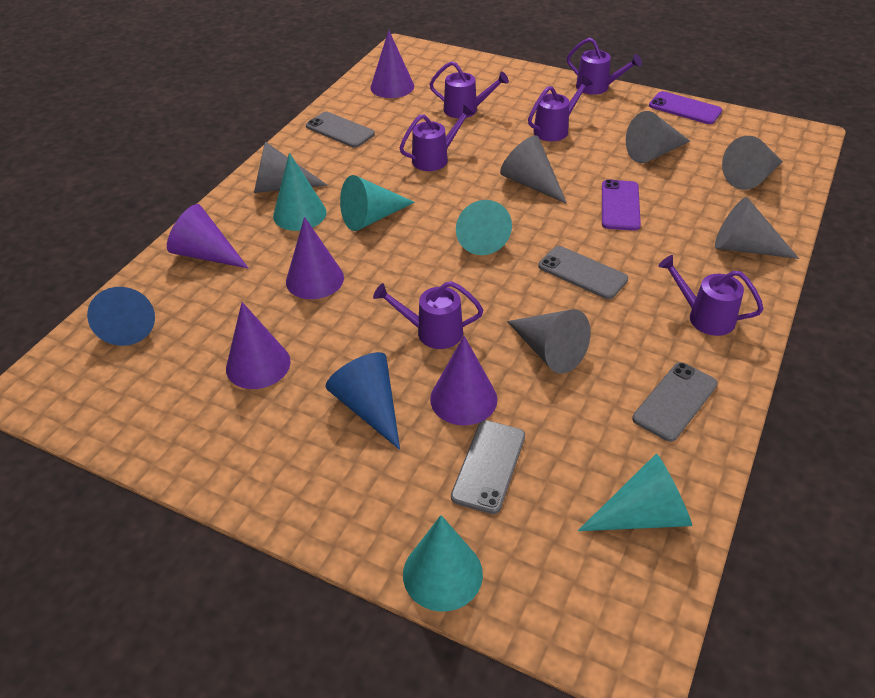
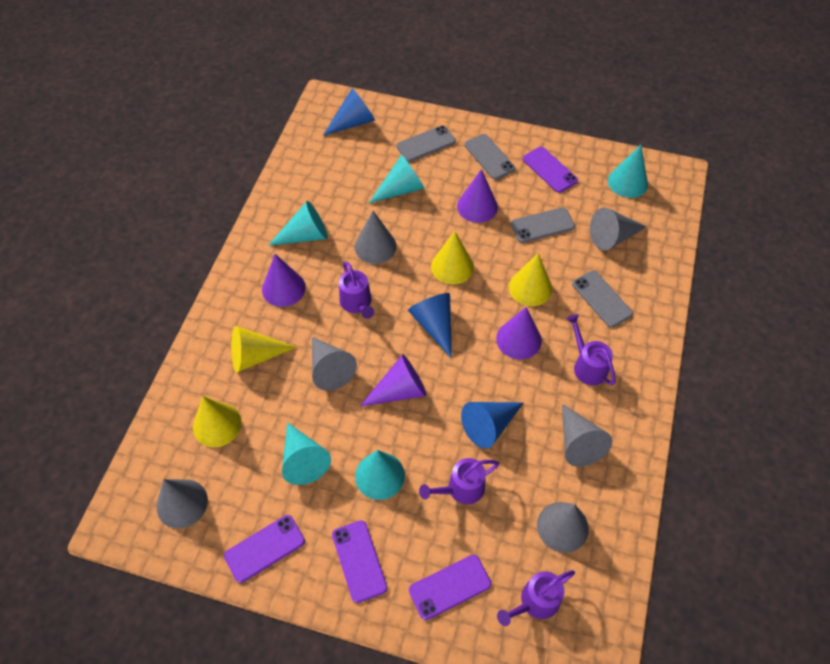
blue cone: [87,287,155,346] [325,352,400,450] = 2 -> [323,88,375,136] [408,293,452,358] [461,402,524,449] = 3
purple cone: [167,204,249,269] [226,302,291,389] [286,217,344,299] [370,30,414,98] [430,336,497,425] = 5 -> [262,254,306,307] [360,354,426,406] [457,169,498,223] [496,307,542,360] = 4
purple phone: [602,179,641,231] [649,91,722,124] = 2 -> [224,515,305,583] [332,520,388,603] [409,555,491,620] [523,147,578,193] = 4
purple watering can: [373,281,483,349] [400,104,474,171] [429,61,509,118] [528,76,593,141] [567,38,642,95] [658,255,764,336] = 6 -> [339,261,374,319] [419,458,499,504] [497,570,575,626] [566,314,616,385] = 4
yellow cone: none = 0 -> [193,396,242,447] [231,326,297,372] [431,231,474,285] [509,253,552,306] = 4

